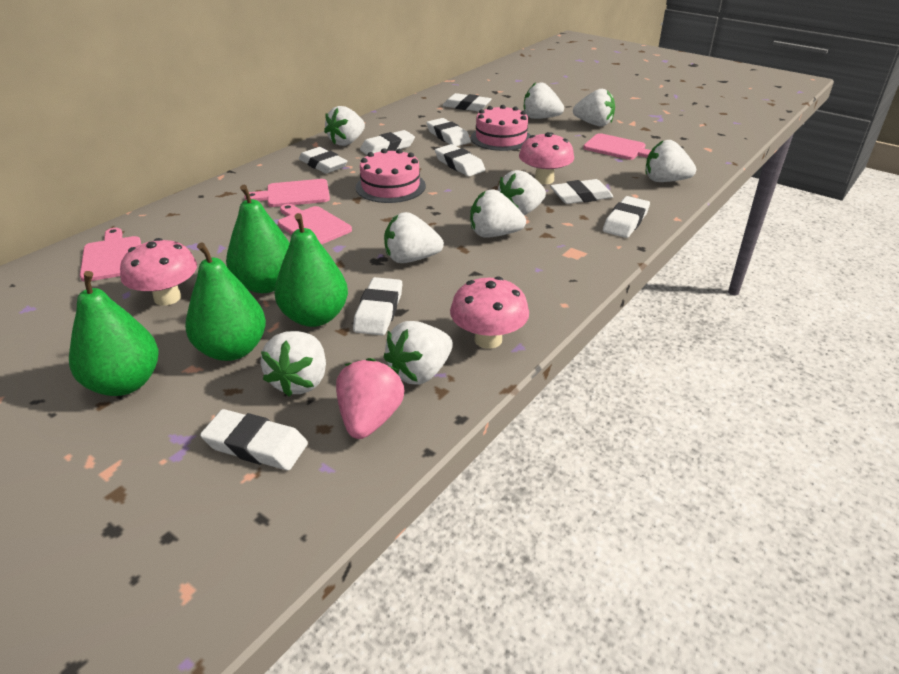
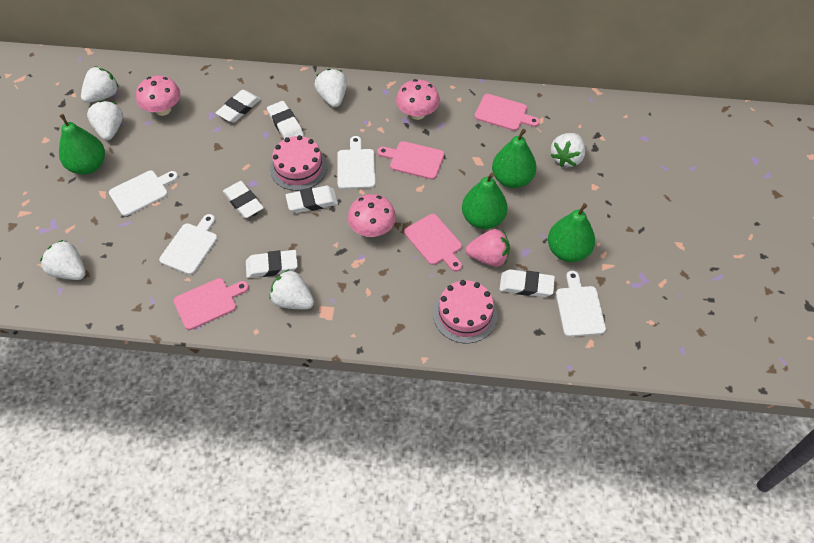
white cutting board: none = 0 -> [109,170,178,216] [159,214,217,275] [337,136,375,189] [556,271,606,337] = 4
white eraser: [200,409,308,470] [299,147,347,174] [353,277,402,335] [360,130,415,155] [426,118,471,146] [435,144,485,176] [442,93,492,111] [550,179,613,204] [603,196,650,238] = 9 -> [216,90,261,123] [223,181,264,218] [246,250,298,278] [267,101,304,139] [286,186,338,213] [499,269,555,297] = 6
white strawberry: [260,331,326,397] [324,106,365,146] [384,212,444,263] [384,321,453,385] [470,189,526,238] [498,170,546,216] [524,83,564,119] [573,89,615,127] [645,140,696,182] = 9 -> [40,240,85,280] [81,66,119,103] [87,101,123,140] [269,269,314,309] [314,69,347,107] [550,133,585,167] = 6

